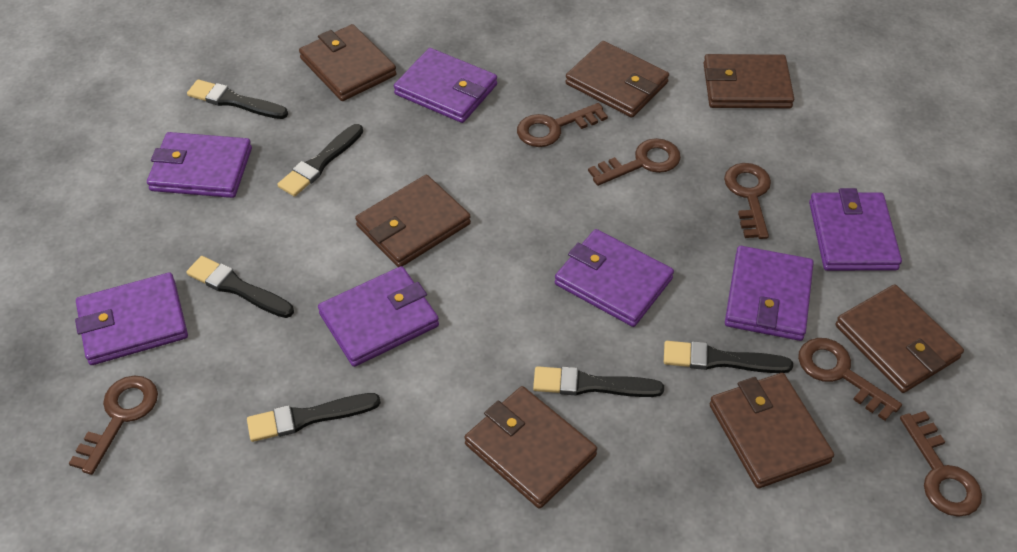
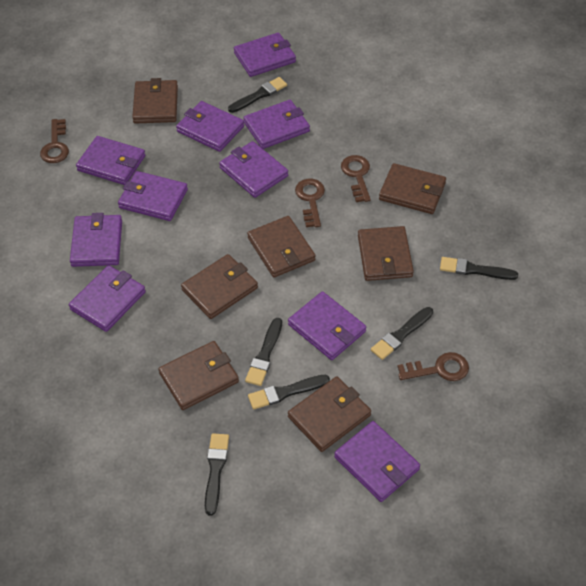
brown key: [69,376,158,475] [517,103,608,147] [588,138,681,186] [724,163,771,239] [798,338,902,421] [900,411,982,517] = 6 -> [40,119,69,163] [295,179,325,227] [341,155,371,202] [398,352,469,381] = 4
purple wallet: [75,272,188,365] [147,132,252,198] [318,266,439,367] [394,48,497,123] [555,229,674,327] [725,246,814,341] [809,188,902,271] = 7 -> [69,265,146,332] [70,213,122,267] [76,136,145,185] [118,171,188,221] [176,101,244,152] [219,141,288,198] [234,32,296,77] [243,100,310,149] [288,291,366,360] [334,421,420,502] = 10

